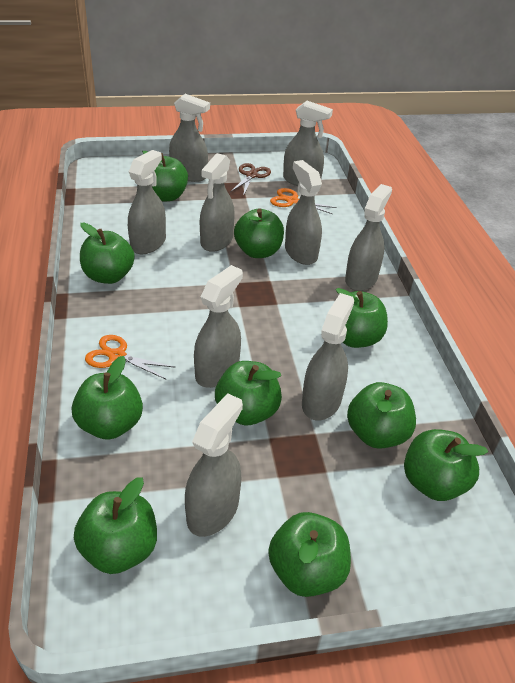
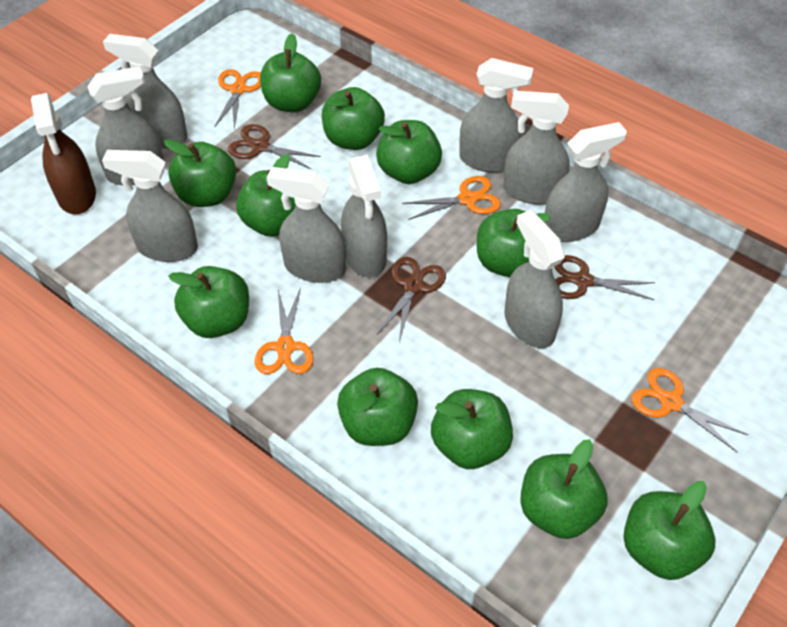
brown scissors: [230,163,271,196] = 1 -> [228,124,321,170] [377,257,446,342] [554,255,655,300] = 3
brown spray bottle: none = 0 -> [31,93,96,214] = 1
green apple: [72,356,143,440] [74,477,157,574] [80,223,135,284] [142,151,188,201] [215,361,282,425] [234,209,284,258] [268,512,351,597] [335,288,388,348] [347,382,416,449] [404,429,488,501] = 10 -> [164,139,236,207] [169,266,249,338] [236,154,296,237] [260,33,321,112] [322,87,385,150] [337,368,418,446] [376,120,442,184] [431,389,513,469] [477,209,551,277] [520,439,608,539] [624,481,715,580] = 11
orange scissors: [85,335,176,379] [270,188,337,214] = 2 -> [214,69,261,129] [255,287,314,374] [402,176,501,220] [632,368,748,452] = 4

